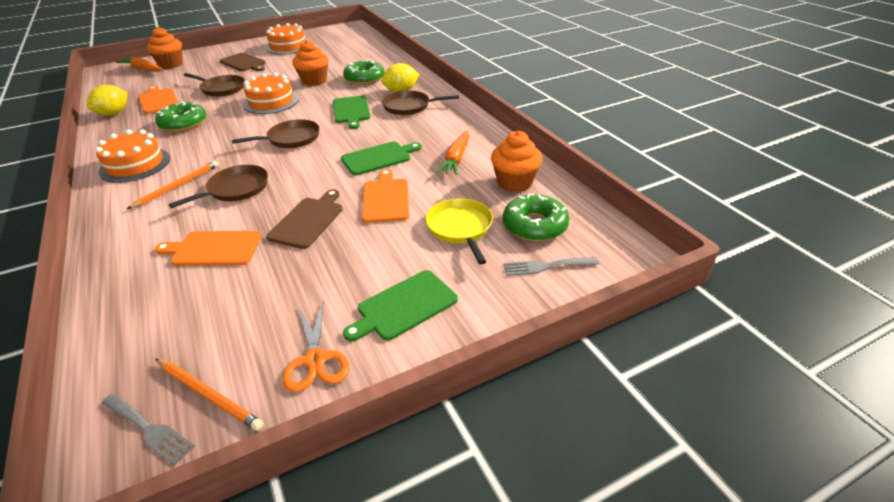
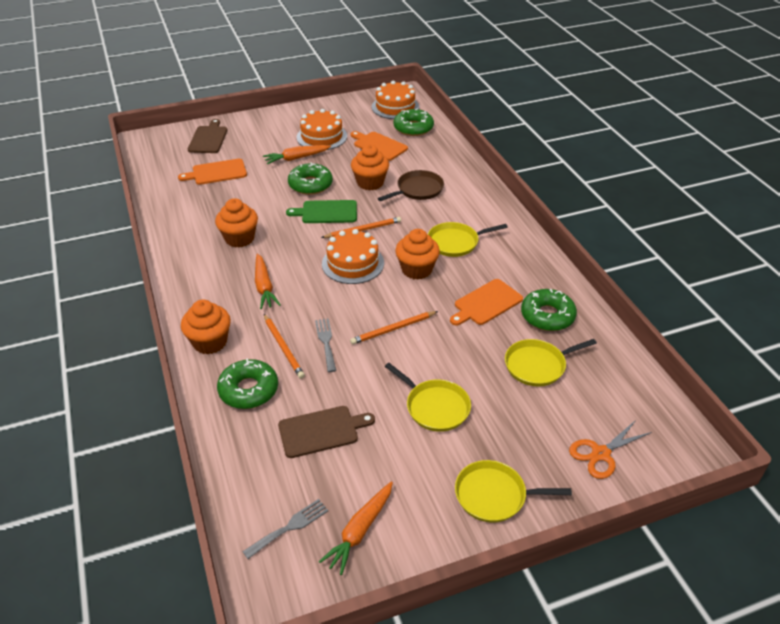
brown pan: [169,165,268,208] [184,73,245,97] [232,119,320,148] [382,90,459,115] = 4 -> [378,170,444,201] = 1
green cutting board: [333,96,371,129] [341,142,422,175] [343,270,458,341] = 3 -> [286,200,357,223] = 1
green donut: [155,101,206,132] [343,60,385,85] [503,193,569,241] = 3 -> [217,358,278,409] [288,162,333,195] [393,109,434,136] [521,289,577,331] = 4
orange carrot: [116,57,163,71] [436,131,469,175] = 2 -> [255,253,280,309] [263,145,331,164] [319,481,393,575] = 3
orange cupcake: [147,27,183,69] [292,40,329,86] [491,131,542,192] = 3 -> [181,300,231,354] [215,198,258,247] [351,145,389,190] [395,229,440,280] = 4
orange pencil: [127,161,219,209] [156,359,263,431] = 2 -> [264,314,305,379] [321,217,401,238] [350,311,438,344] = 3
yellow lemon: [87,85,128,116] [381,63,420,92] = 2 -> none = 0
yellow pan: [425,198,493,264] = 1 -> [385,363,471,432] [428,222,508,257] [455,460,572,523] [505,339,597,386] = 4

